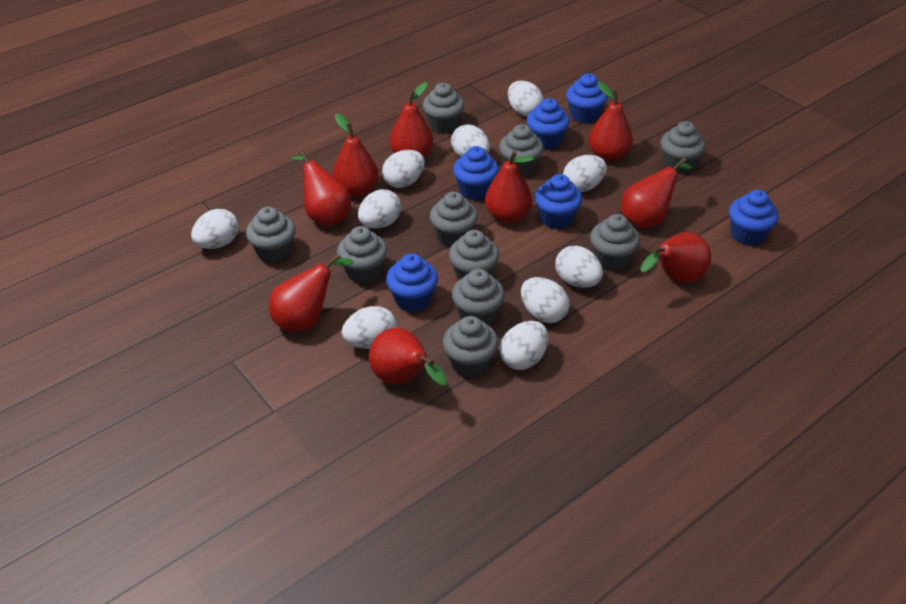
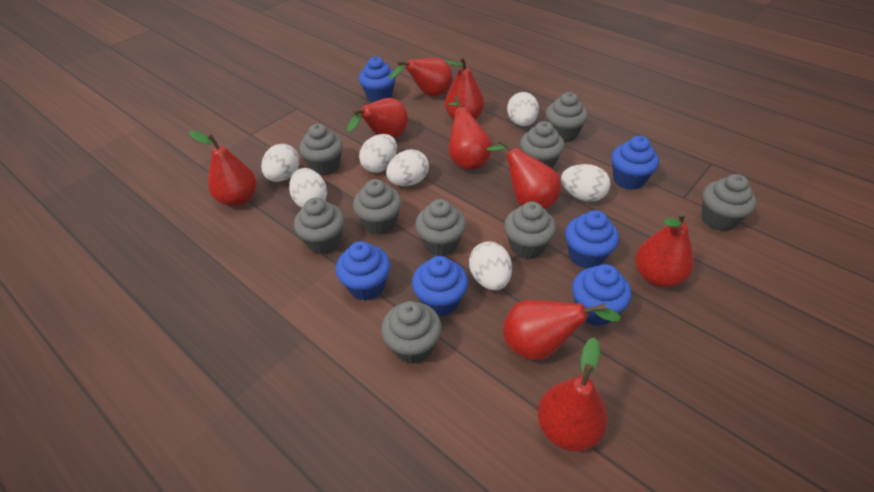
grey cupcake: [246,207,296,263] [337,226,387,284] [422,83,464,133] [430,192,478,247] [443,316,498,377] [449,230,499,280] [452,269,505,325] [499,124,543,177] [590,214,640,271] [661,121,705,174] = 10 -> [294,198,344,254] [299,124,343,175] [353,179,402,235] [381,301,442,364] [415,199,466,256] [504,201,556,259] [520,121,565,169] [546,92,588,143] [702,174,757,231] = 9
white egg: [191,209,239,249] [342,306,397,349] [358,189,401,229] [382,150,425,188] [451,124,490,157] [500,321,548,370] [508,81,544,116] [521,277,569,323] [555,246,603,288] [563,155,607,192] = 10 -> [261,144,300,182] [289,168,327,208] [359,134,397,173] [386,149,429,186] [469,241,512,290] [507,92,539,126] [561,164,611,202] = 7

